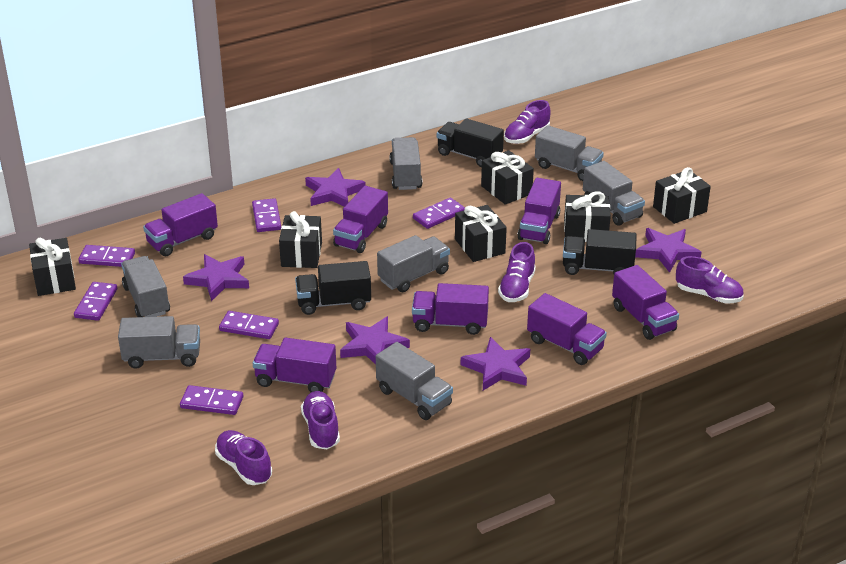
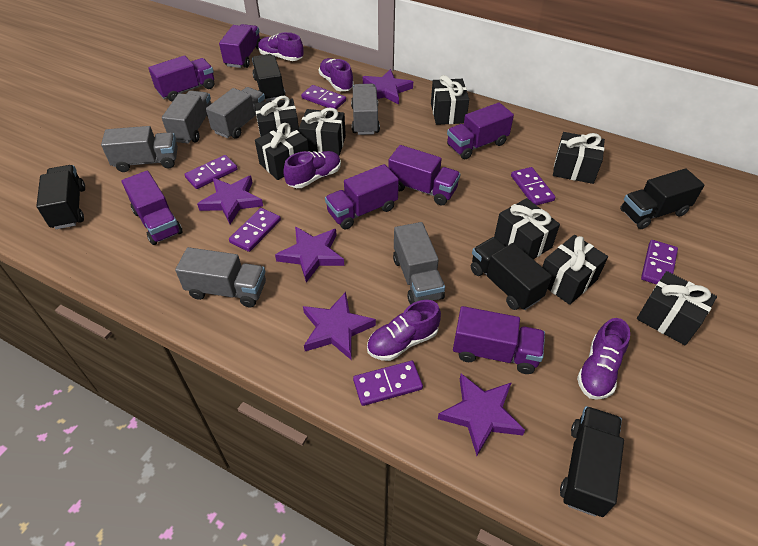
black gift: [29,237,76,296] [279,211,322,268] [455,205,507,262] [481,150,534,205] [564,191,611,242] [653,167,711,224] = 6 -> [255,96,299,137] [255,123,309,180] [299,108,346,156] [431,75,469,125] [494,198,560,259] [542,235,608,305] [553,132,605,184] [637,271,717,345] = 8
black truck: [295,261,371,315] [437,119,504,167] [563,229,637,275] = 3 -> [36,165,85,229] [252,54,285,102] [471,237,552,310] [560,406,624,517] [620,168,705,229] = 5
grey truck: [118,316,200,369] [121,256,170,317] [376,342,453,420] [377,235,450,292] [390,137,422,190] [535,125,604,181] [583,161,645,226] = 7 -> [101,126,178,172] [162,91,211,144] [175,247,266,307] [206,87,265,139] [351,84,380,135] [393,222,445,304] = 6

